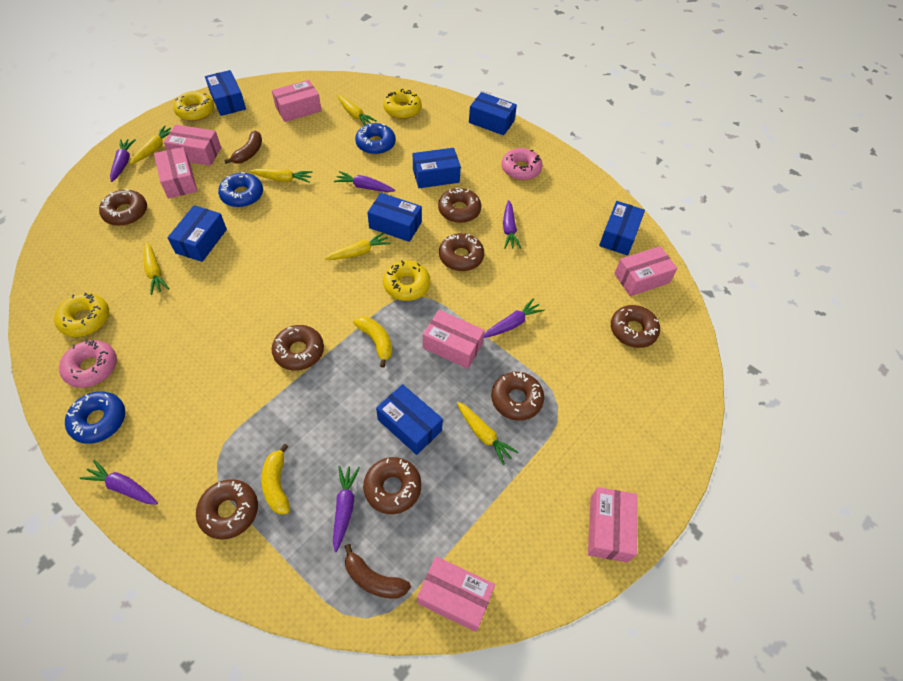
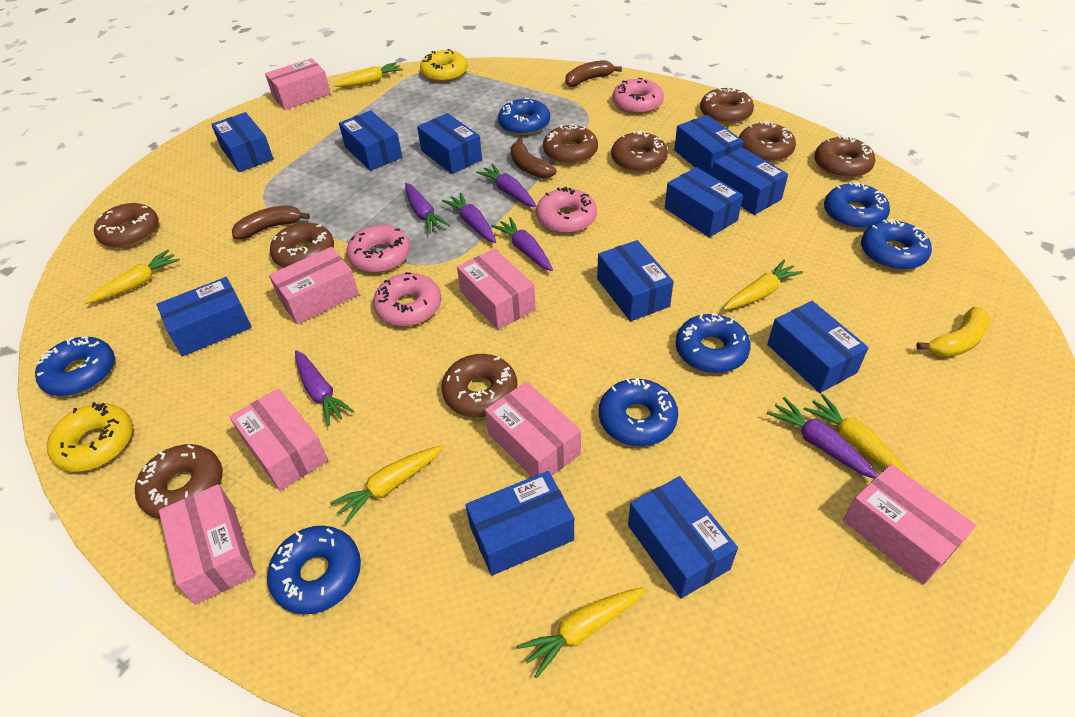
blue box: [167,205,227,262] [205,70,246,116] [367,193,422,242] [376,384,443,455] [413,148,461,188] [469,92,517,136] [599,201,645,255] = 7 -> [157,277,252,356] [211,112,274,172] [339,110,402,171] [417,113,482,174] [466,471,574,576] [597,240,674,321] [628,476,738,599] [665,167,743,237] [674,115,744,176] [712,147,788,215] [767,301,869,393] = 11
blue donut: [65,391,125,444] [218,172,263,207] [355,123,396,155] = 3 -> [35,337,115,396] [267,526,361,614] [498,98,550,135] [599,378,678,446] [676,314,751,373] [824,182,890,229] [861,219,932,270] = 7
brown banana: [224,131,262,164] [344,544,411,598] = 2 -> [232,206,310,239] [511,138,556,179] [565,60,622,87] = 3
brown donut: [99,189,147,226] [196,479,258,540] [272,325,324,371] [363,457,421,514] [438,188,481,223] [439,233,484,271] [491,372,544,421] [611,305,660,348] = 8 -> [94,203,159,248] [135,444,223,519] [270,223,334,268] [441,354,517,417] [543,124,598,164] [611,131,668,172] [700,87,754,124] [739,121,796,162] [814,135,875,178] = 9
pink donut: [59,340,117,388] [502,148,543,180] = 2 -> [346,225,411,273] [373,272,441,326] [536,187,597,234] [612,78,664,114] = 4
yellow banana: [261,444,290,515] [354,317,392,368] = 2 -> [916,307,990,357] = 1
yellow donut: [54,293,109,337] [173,91,214,121] [383,89,422,119] [383,261,430,301] = 4 -> [47,402,133,472] [420,49,468,82] = 2

